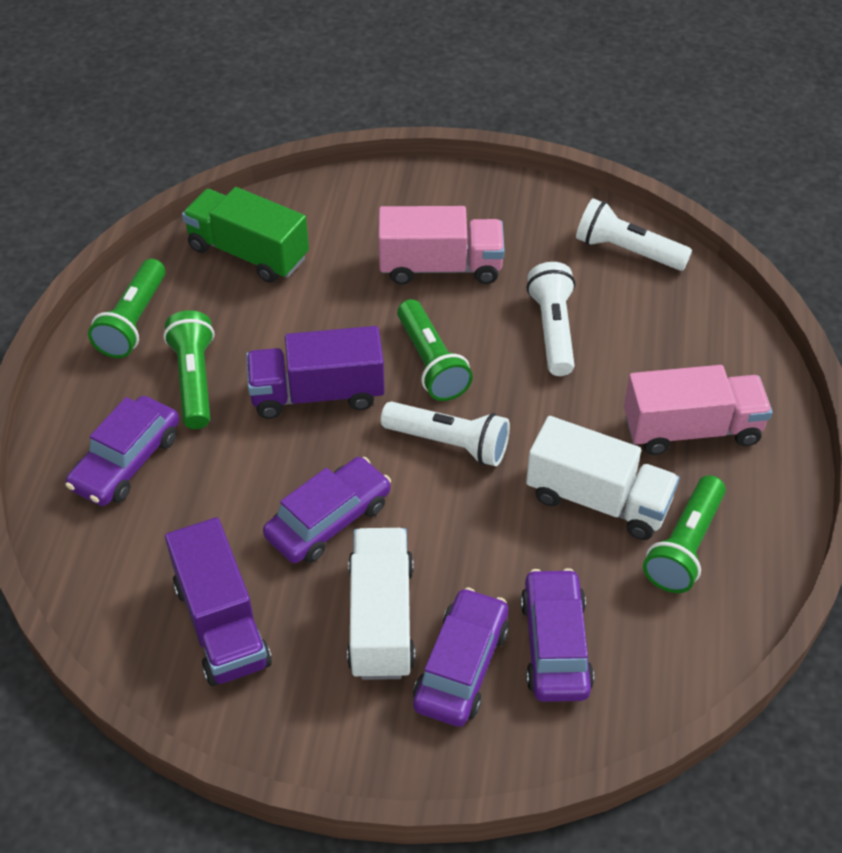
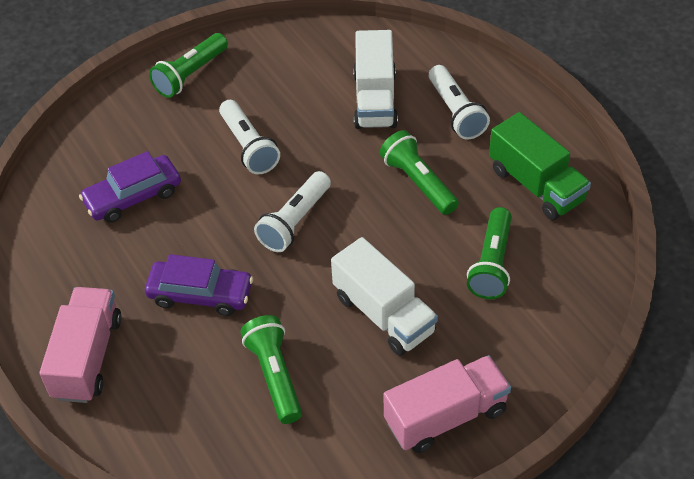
purple car: [65,396,179,506] [263,457,391,563] [413,587,509,727] [520,568,594,702] = 4 -> [79,151,181,223] [145,254,253,316] = 2
purple truck: [165,517,272,686] [246,326,385,419] = 2 -> none = 0

